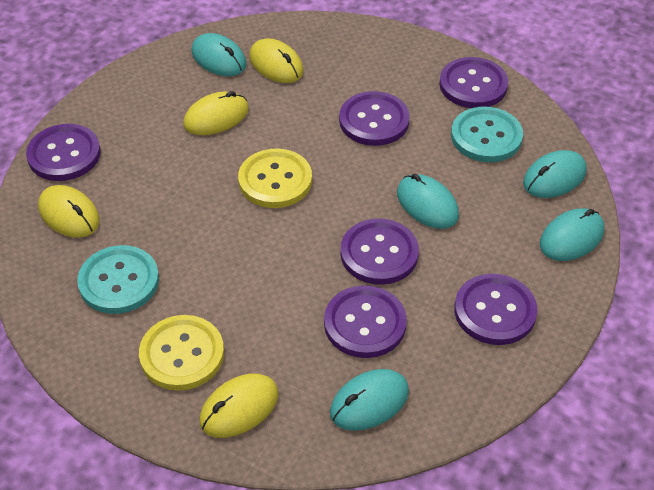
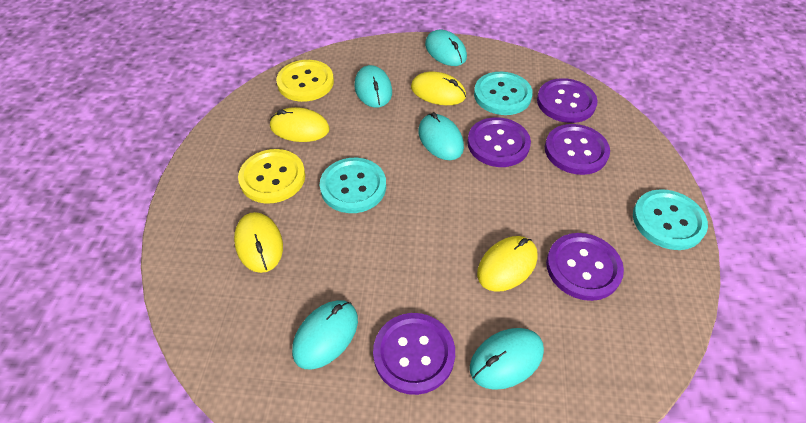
purple button: [26,124,101,181] [324,285,407,358] [339,91,410,146] [341,219,419,285] [439,57,508,108] [454,274,538,345] = 6 -> [373,313,455,395] [468,117,531,167] [537,78,598,123] [545,124,610,175] [546,233,624,301] = 5
turquoise button: [77,245,159,314] [451,106,523,162] = 2 -> [320,158,386,213] [474,72,533,115] [633,189,708,250] = 3

